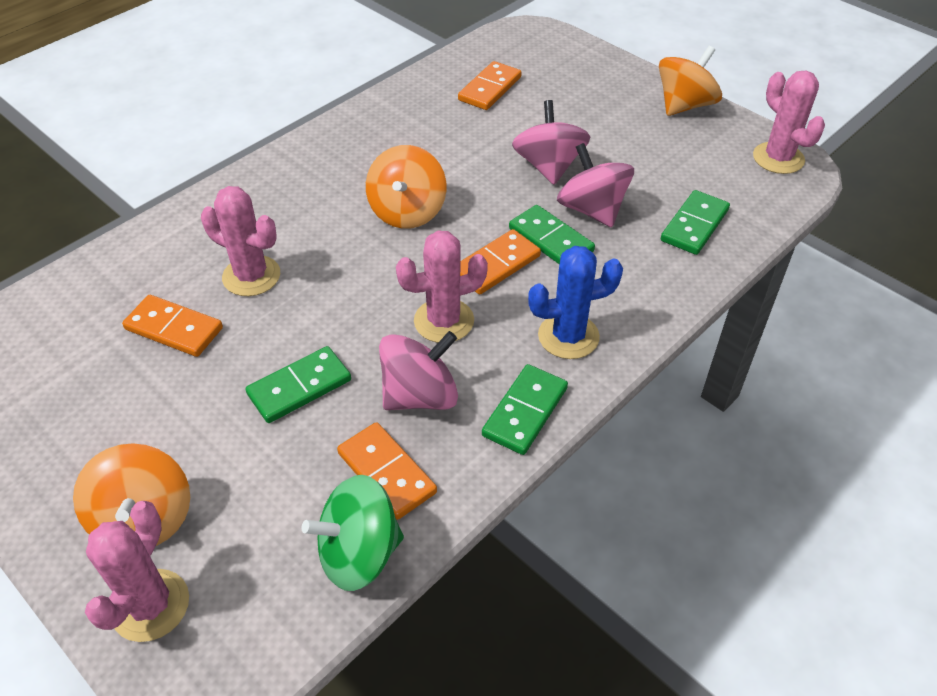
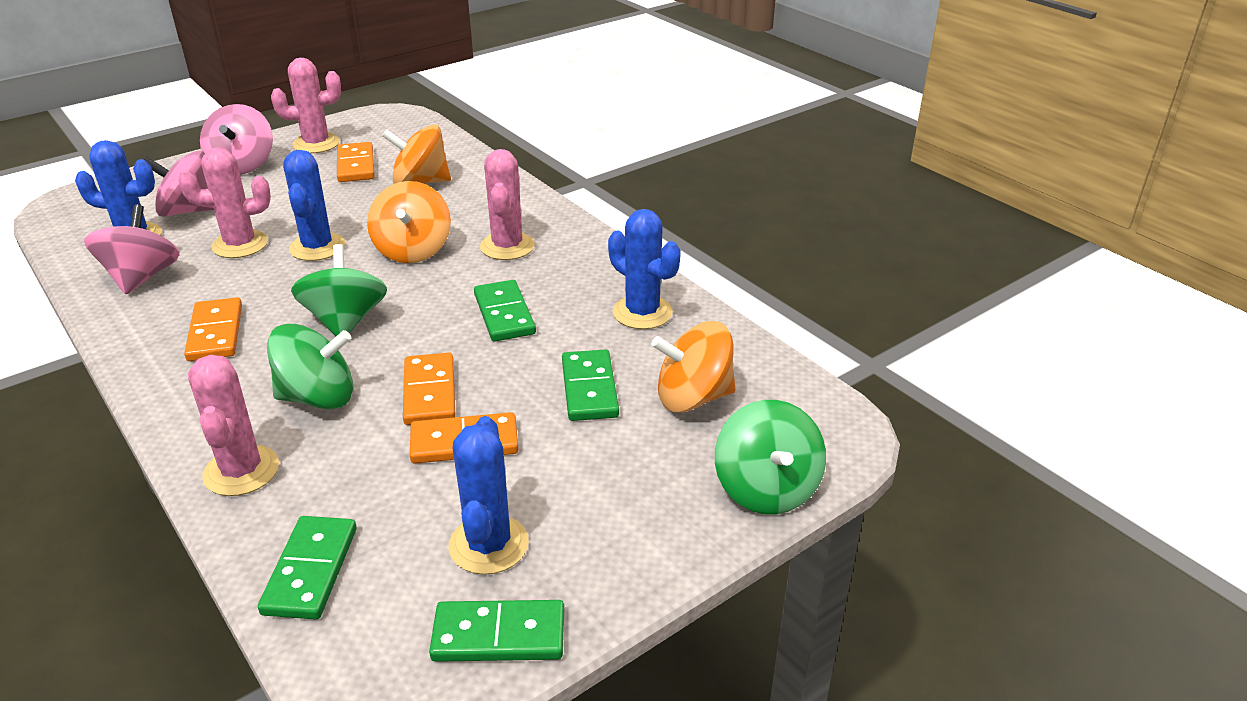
blue cactus: [528,246,623,359] = 1 -> [75,140,162,235] [283,150,345,261] [449,416,529,575] [608,209,681,329] = 4
green spinning top: [302,475,404,591] = 1 -> [267,324,353,409] [291,244,387,336] [715,400,826,514] = 3

